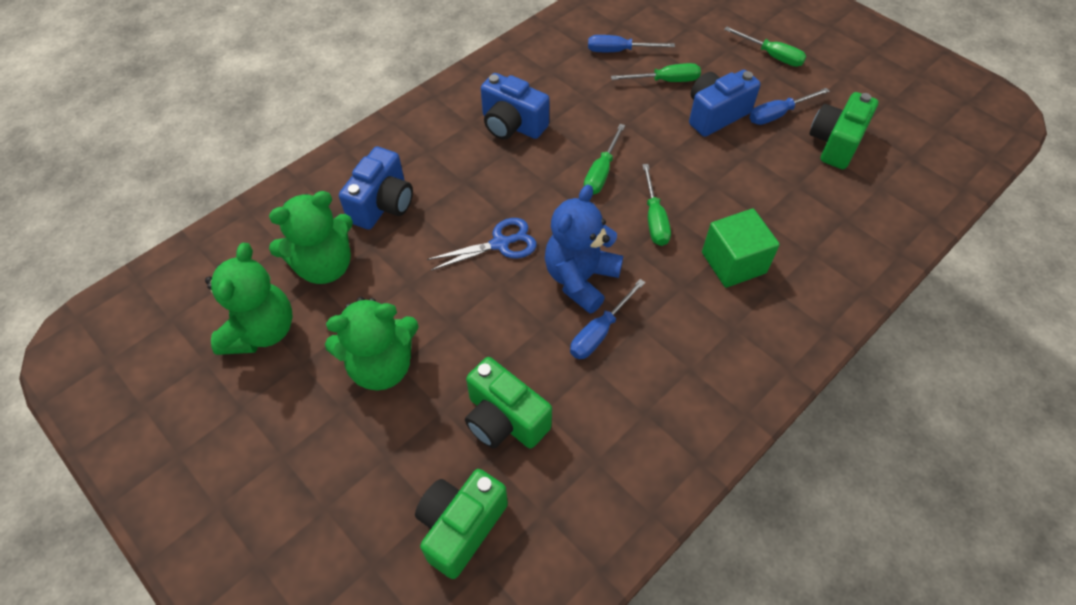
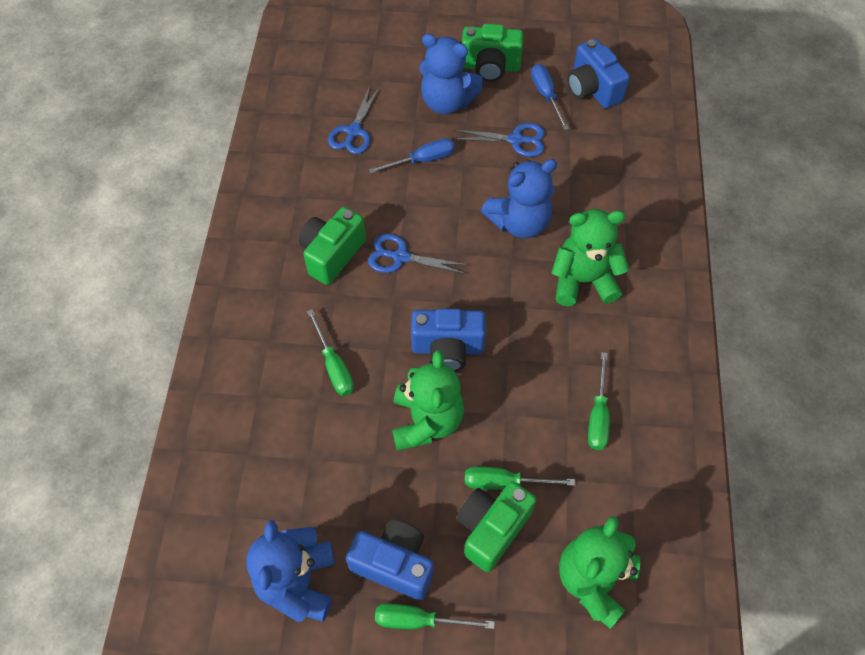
blue scissors: [427,218,537,270] = 1 -> [328,86,380,154] [368,234,468,274] [454,123,545,157] = 3
blue screwdriver: [570,279,645,359] [588,35,675,52] [749,88,829,125] = 3 -> [369,138,455,174] [531,64,569,130] = 2
blue teddy bear: [545,184,623,314] = 1 -> [247,520,335,622] [419,34,483,114] [481,159,557,238] = 3
green cube: [702,209,780,288] = 1 -> none = 0

